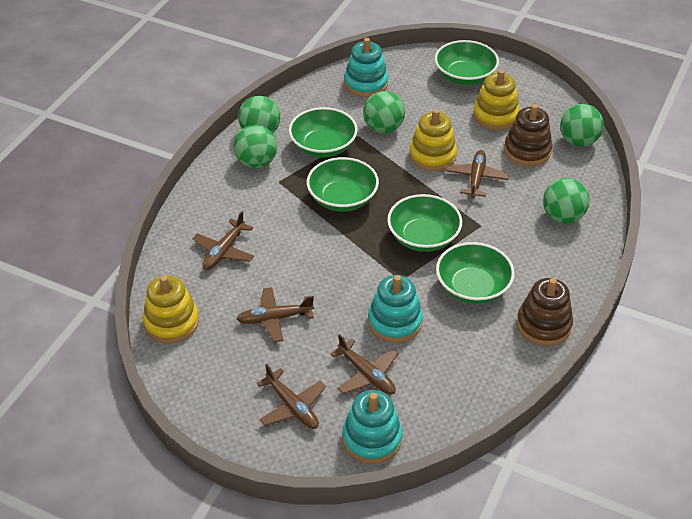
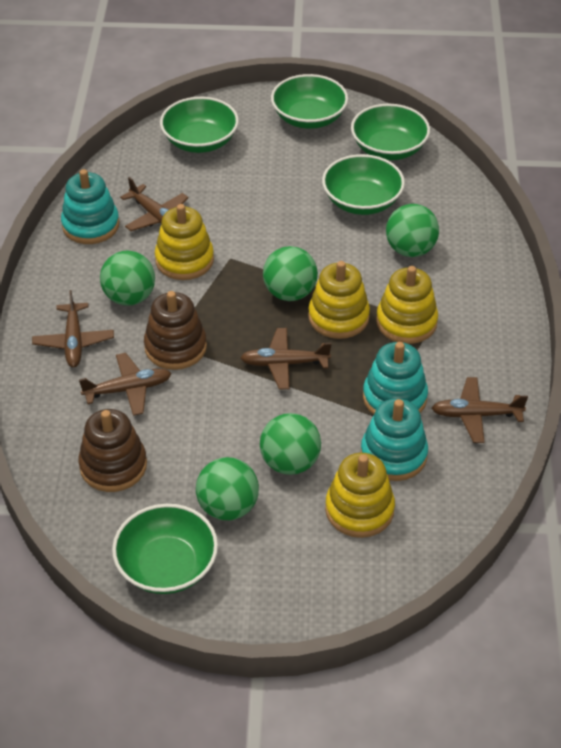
yellow stacking toy: [143,276,199,343] [409,109,457,171] [473,70,520,130] = 3 -> [155,204,214,280] [308,261,370,339] [325,453,395,538] [376,266,438,344] = 4

